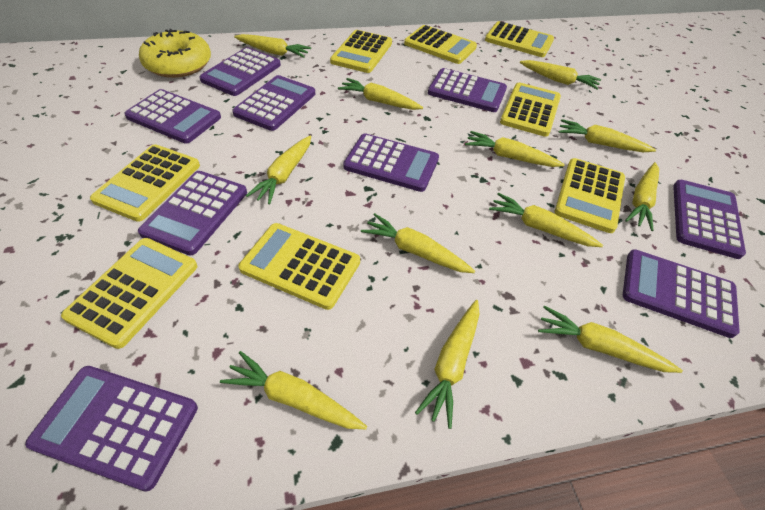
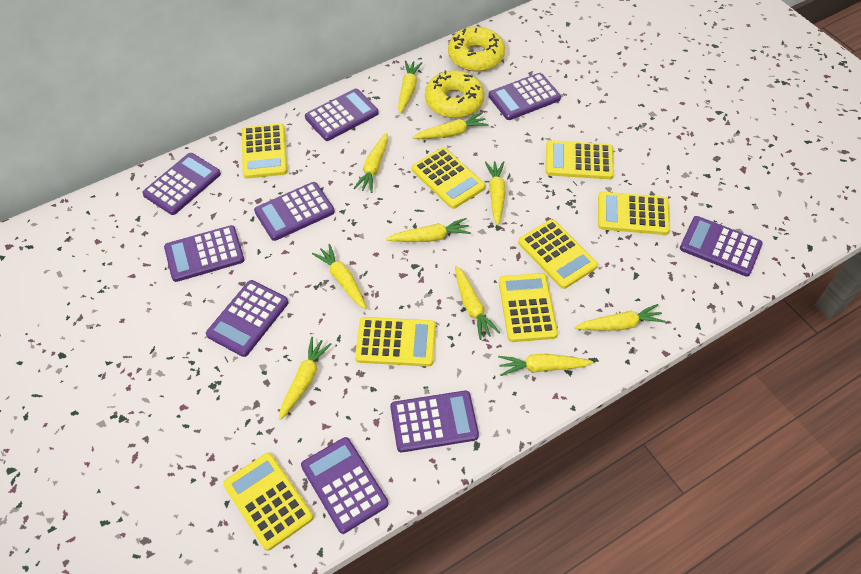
yellow carrot: [220,351,367,429] [234,34,311,58] [246,136,311,204] [338,78,423,110] [361,213,475,273] [415,300,479,429] [465,131,565,167] [489,193,603,247] [520,60,601,90] [538,306,683,373] [558,119,656,152] [625,162,659,231] = 12 -> [279,337,332,420] [312,244,367,309] [353,133,388,193] [386,218,471,242] [398,60,422,114] [412,113,489,139] [455,266,500,340] [485,161,506,225] [498,354,593,376] [574,304,666,331] = 10
yellow donut: [139,29,211,78] = 1 -> [425,70,485,118] [448,27,505,72] = 2

